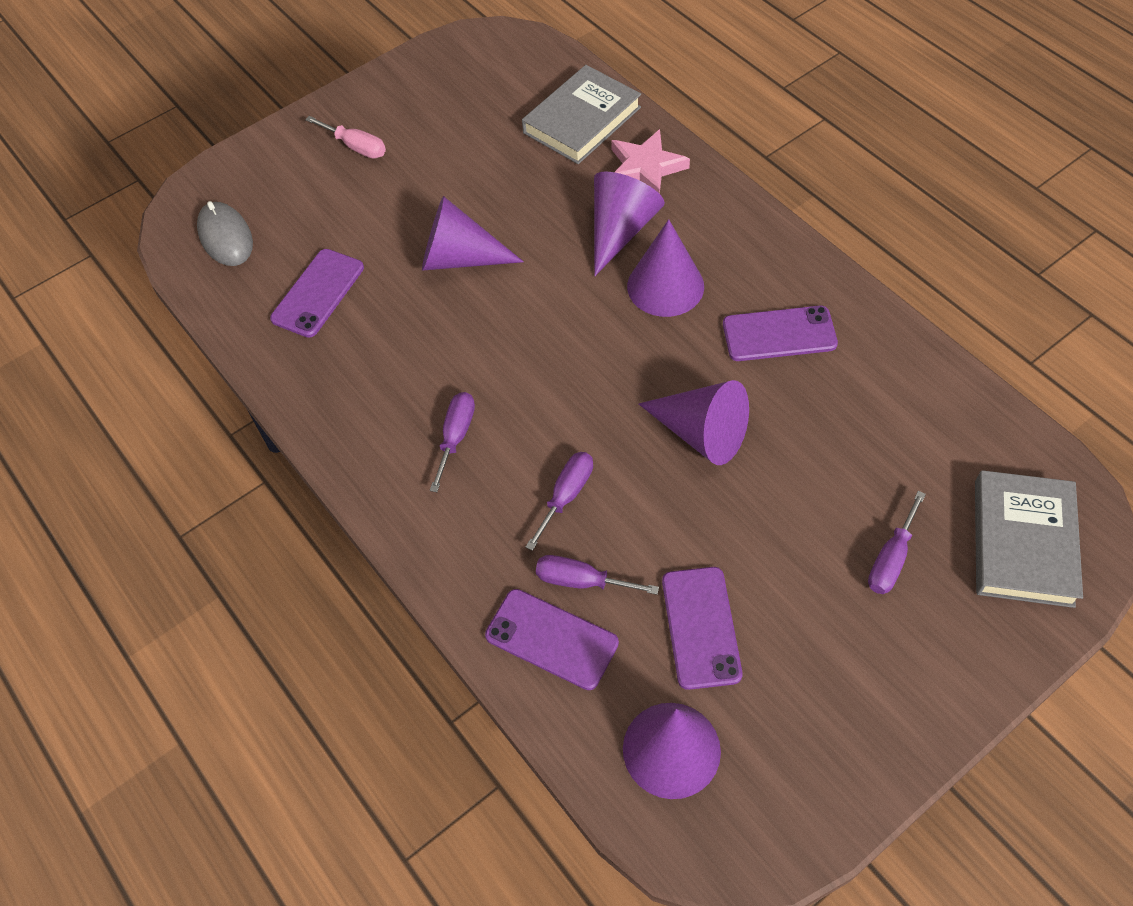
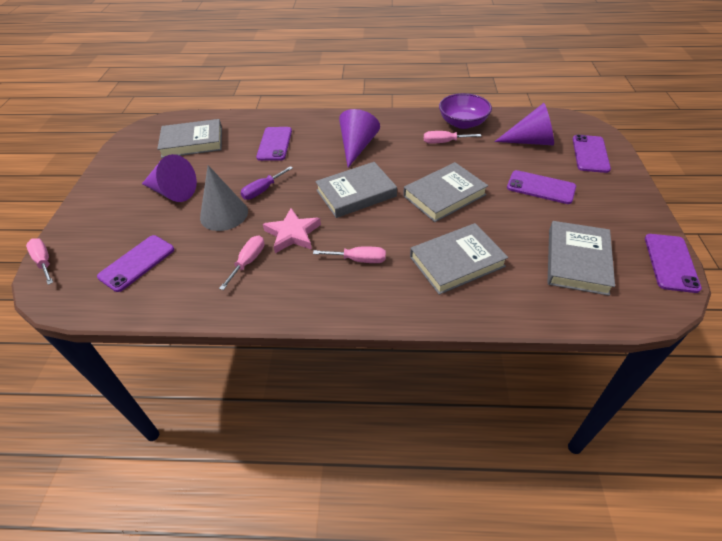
grey book: [522,65,641,164] [975,470,1083,608] = 2 -> [157,119,222,158] [315,162,397,218] [403,162,488,222] [410,223,508,295] [548,221,615,296] = 5
grey cone: none = 0 -> [200,165,248,231] = 1
grey mouse: [197,201,253,266] = 1 -> none = 0
pink screwdriver: [305,116,386,159] = 1 -> [26,238,53,285] [219,236,265,290] [313,247,386,263] [424,131,481,144] = 4
purple bowl: none = 0 -> [439,93,492,129] = 1
purple cone: [422,196,524,271] [594,171,665,276] [623,703,721,799] [627,219,704,317] [638,380,749,465] = 5 -> [142,154,197,202] [339,109,380,168] [494,103,554,145] = 3
purple phone: [270,249,364,338] [485,589,619,690] [662,567,743,690] [723,305,838,361] = 4 -> [97,235,174,292] [256,127,292,161] [507,170,576,204] [573,135,611,173] [645,234,702,293] = 5
purple screwdriver: [430,392,475,492] [526,452,593,551] [536,555,659,595] [868,491,926,594] = 4 -> [240,166,293,200] = 1

